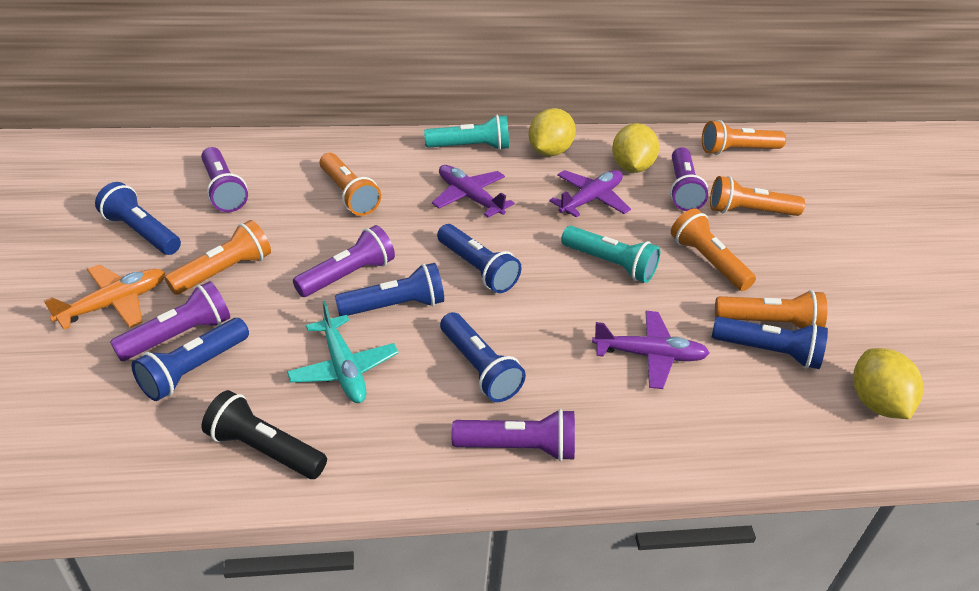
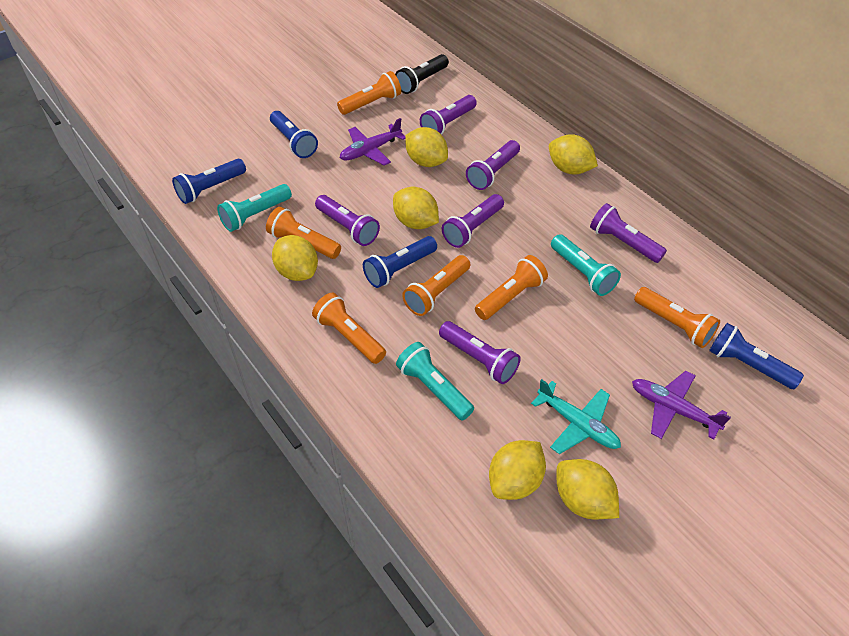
blue flashlight: [95,182,181,255] [131,318,249,401] [335,263,444,316] [437,224,521,293] [440,312,526,402] [712,317,828,369] = 6 -> [172,159,246,204] [270,111,318,158] [363,236,437,288] [709,323,804,389] = 4
orange plane: [44,264,166,330] = 1 -> none = 0
purple flashlight: [110,281,230,361] [201,147,248,212] [293,225,395,297] [452,409,575,461] [670,147,709,211] = 5 -> [315,195,380,246] [420,95,477,135] [439,321,521,384] [442,194,504,248] [466,140,520,190] [590,203,667,263] = 6
purple plane: [432,165,515,218] [549,170,631,217] [592,311,710,389] = 3 -> [340,118,406,165] [632,371,731,439] = 2
turquoise flashlight: [424,115,509,150] [561,226,660,283] = 2 -> [217,184,292,232] [396,342,474,421] [551,234,621,296] = 3
yellow lemon: [529,108,576,156] [612,123,659,173] [853,348,924,419] = 3 -> [272,235,318,281] [393,187,439,229] [406,127,448,167] [489,440,546,500] [549,134,598,175] [556,459,619,519] = 6

